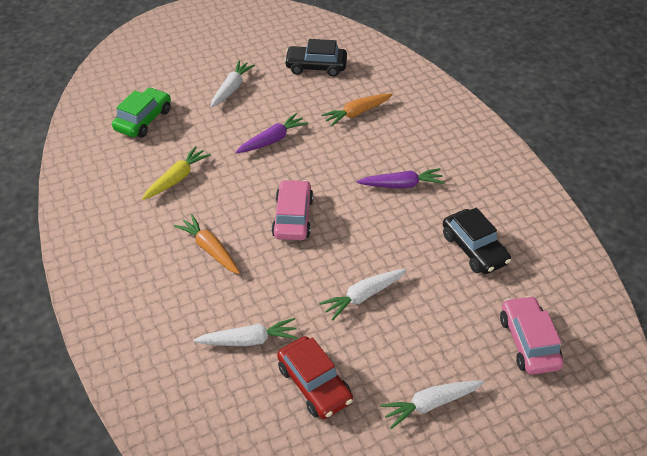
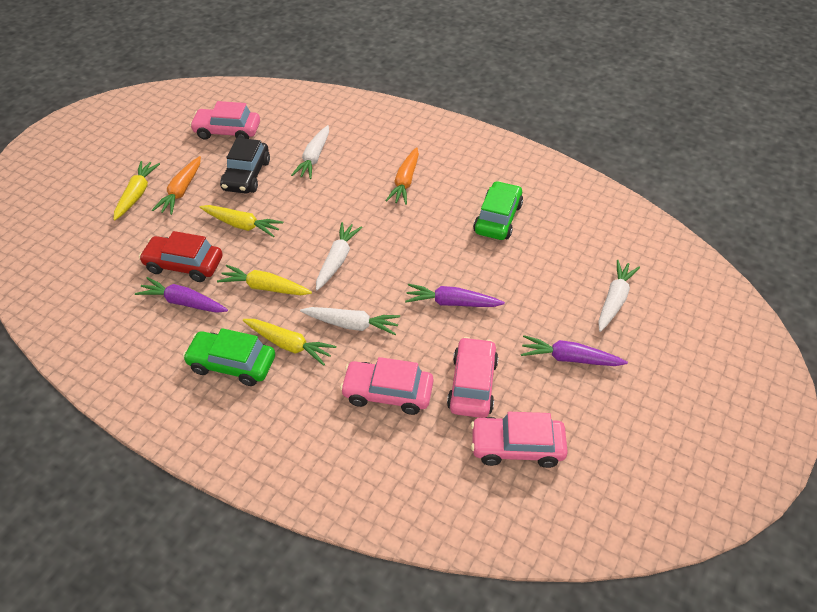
black car: [284,39,347,77] [443,208,511,274] = 2 -> [220,138,270,194] = 1
green car: [112,87,171,138] = 1 -> [183,328,275,386] [473,181,523,240] = 2
pink car: [271,179,314,240] [500,295,564,375] = 2 -> [190,101,260,140] [340,357,433,415] [447,337,498,418] [471,412,568,468] = 4
purple carrot: [236,113,308,153] [357,168,445,189] = 2 -> [135,277,228,313] [405,284,505,307] [521,335,628,366] = 3
yellow carrot: [142,146,211,200] = 1 -> [113,161,160,221] [200,205,283,237] [217,265,312,295] [243,319,336,366] = 4

